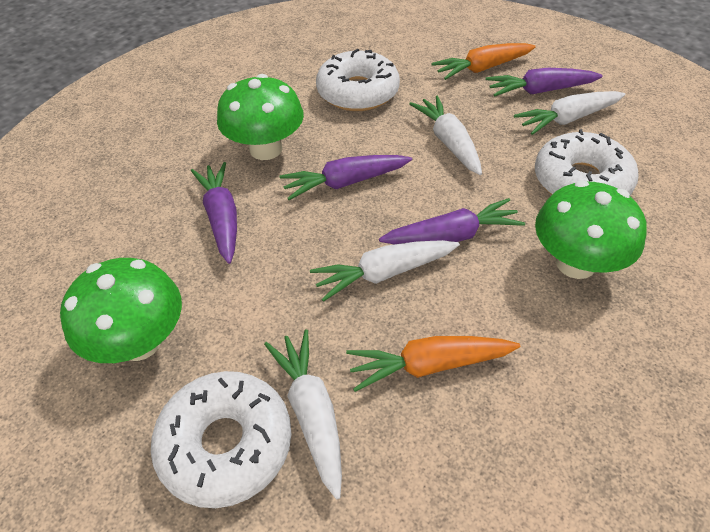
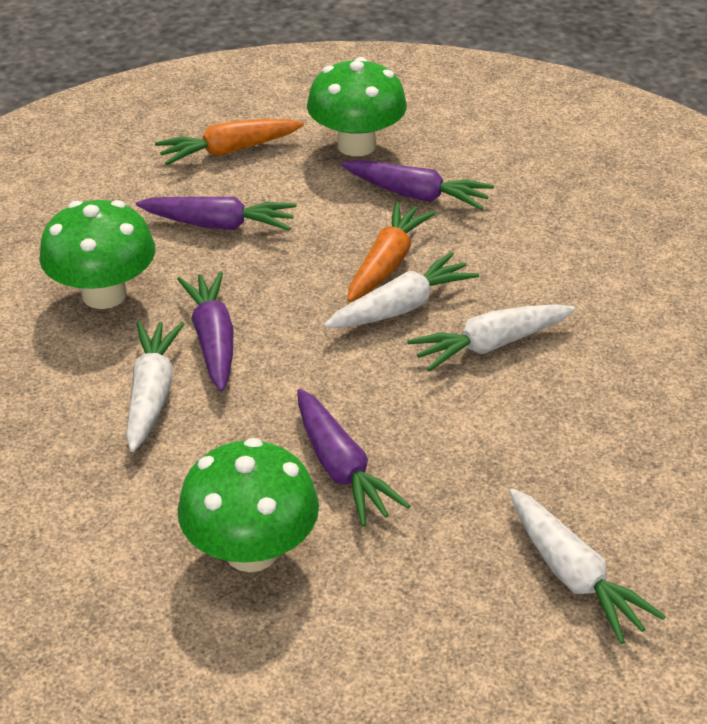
white donut: [151,371,292,508] [316,48,400,111] [535,129,639,195] = 3 -> none = 0

